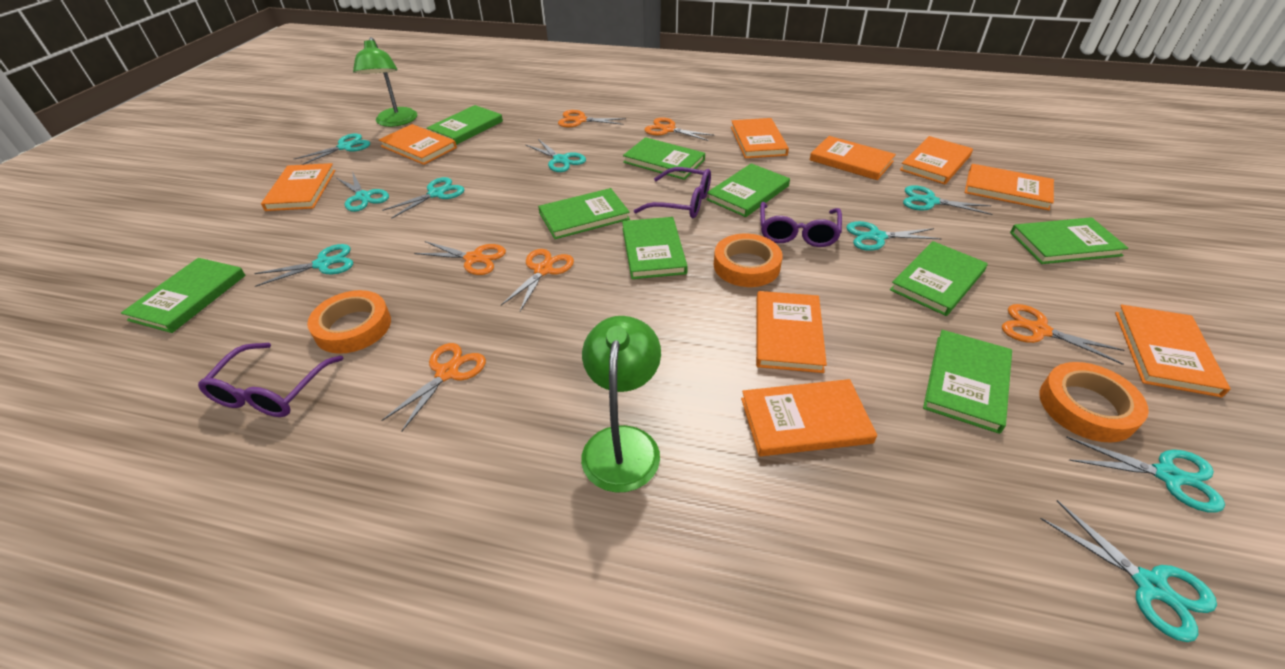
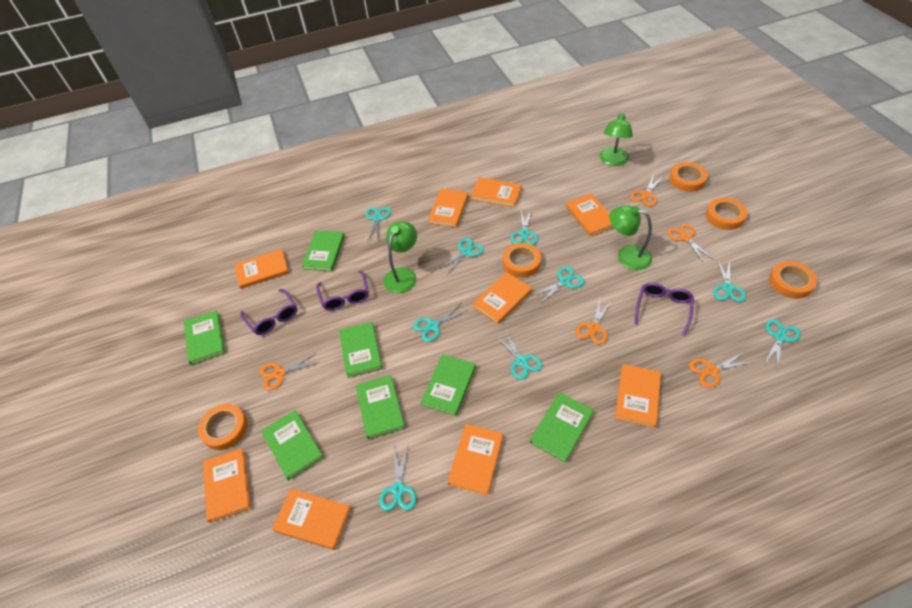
green book: [121,258,246,333] [427,105,503,145] [538,188,630,239] [622,217,688,279] [623,137,705,180] [706,163,790,217] [890,241,988,316] [923,330,1012,434] [1010,217,1128,264] = 9 -> [184,311,225,365] [261,410,324,480] [302,231,345,271] [339,322,383,378] [356,375,405,439] [421,354,476,416] [530,392,594,463] = 7
green lamp: [353,37,417,127] [581,316,661,493] = 2 -> [383,221,417,293] [600,111,633,166] [609,205,652,270] = 3
orange scissors: [381,343,486,431] [414,241,506,275] [501,249,574,311] [558,110,626,127] [645,117,715,141] [1002,304,1125,365] = 6 -> [259,353,320,390] [576,298,612,345] [630,174,663,207] [667,223,714,263] [689,352,752,388] = 5
orange tape: [307,290,391,354] [714,234,783,287] [1039,362,1149,442] = 3 -> [198,404,248,450] [503,243,541,278] [670,162,708,192] [706,198,747,230] [769,261,817,299] = 5

